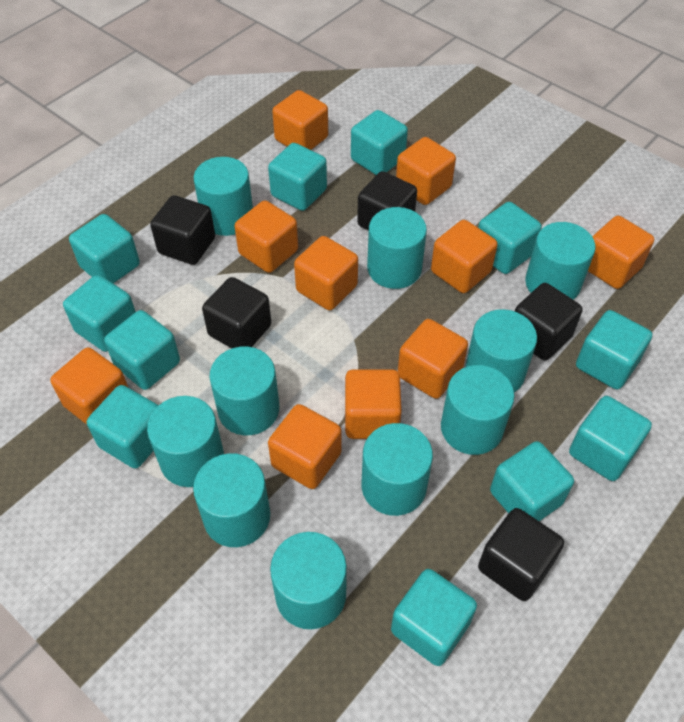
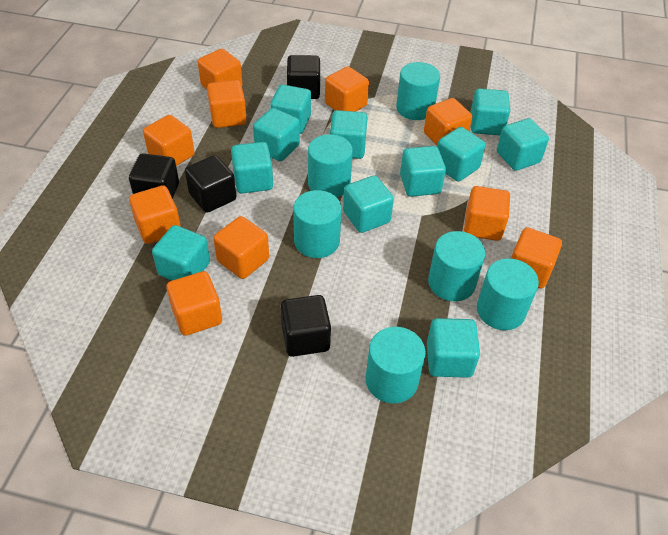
black cube: [150,195,215,265] [202,277,271,348] [357,171,417,231] [478,508,564,601] [515,283,583,361] = 5 -> [129,153,179,199] [185,155,236,213] [281,295,331,357] [287,55,320,99] = 4
turquoise cylinder: [147,396,224,487] [193,453,270,547] [194,157,253,236] [209,346,279,435] [270,532,347,629] [362,423,433,516] [367,207,427,289] [441,365,515,455] [466,309,537,392] [525,222,596,299] = 10 -> [293,190,342,258] [308,134,353,197] [365,327,426,403] [396,62,440,120] [428,231,485,301] [477,258,539,330] = 6

